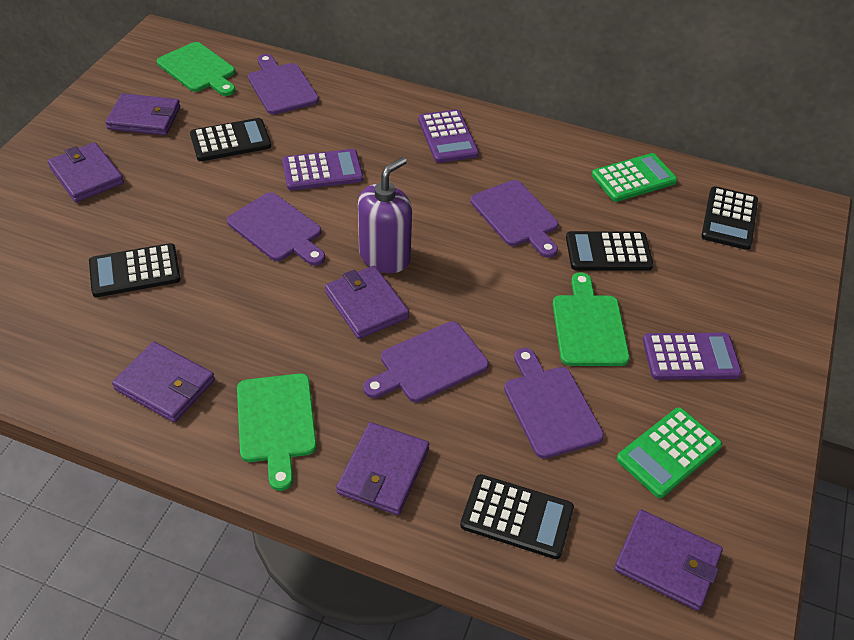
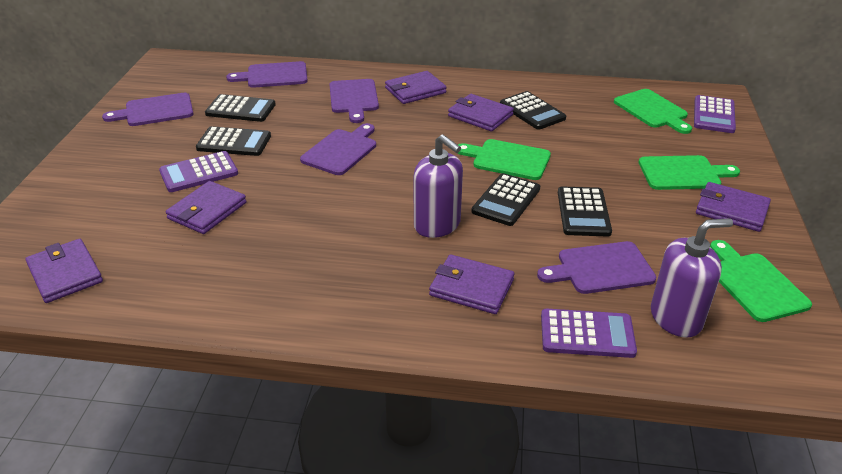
green calculator: [592,153,678,202] [617,407,722,498] = 2 -> none = 0
green cutting board: [157,42,235,96] [237,373,317,491] [553,272,630,366] = 3 -> [457,139,551,180] [614,89,692,134] [639,155,740,190] [710,240,812,322] = 4
purple soap dispenser: [358,157,412,273] = 1 -> [414,135,463,238] [651,218,733,338] = 2

